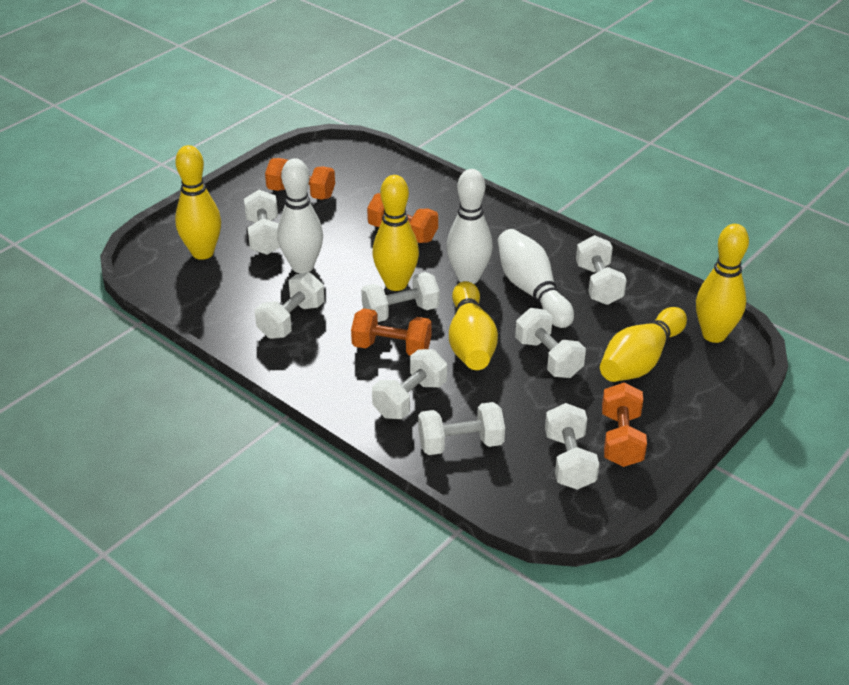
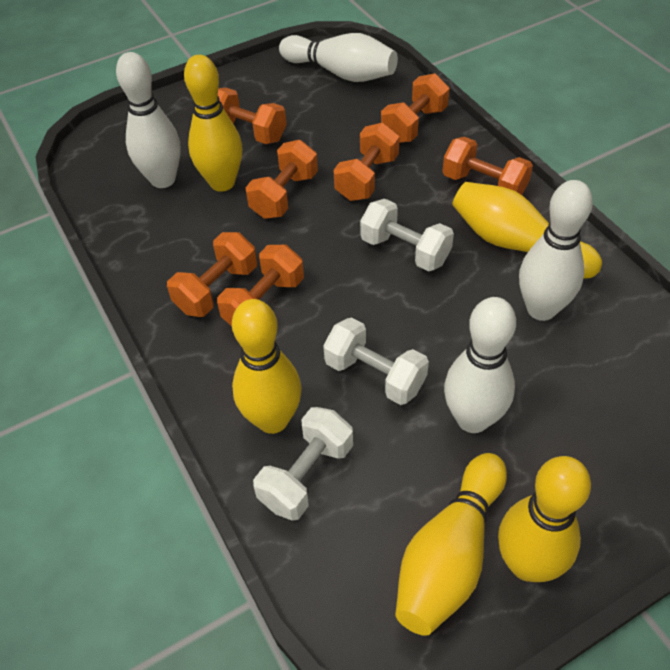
orange dumbbell: [265,158,335,200] [351,308,432,356] [367,193,438,243] [602,383,647,467] = 4 -> [167,232,257,317] [217,245,304,326] [218,88,287,144] [245,140,318,219] [333,123,400,201] [381,73,450,143] [442,137,533,195] = 7
white bowling pin: [277,158,323,273] [446,169,493,284] [498,229,574,328] = 3 -> [116,52,181,188] [279,33,398,82] [444,297,516,433] [519,180,593,321] = 4
white dumbbell: [244,190,280,255] [255,272,324,339] [361,272,440,322] [372,349,447,419] [418,402,505,455] [515,308,586,378] [545,403,599,490] [576,235,627,305] = 8 -> [253,407,353,521] [323,317,429,405] [360,199,454,272] = 3

